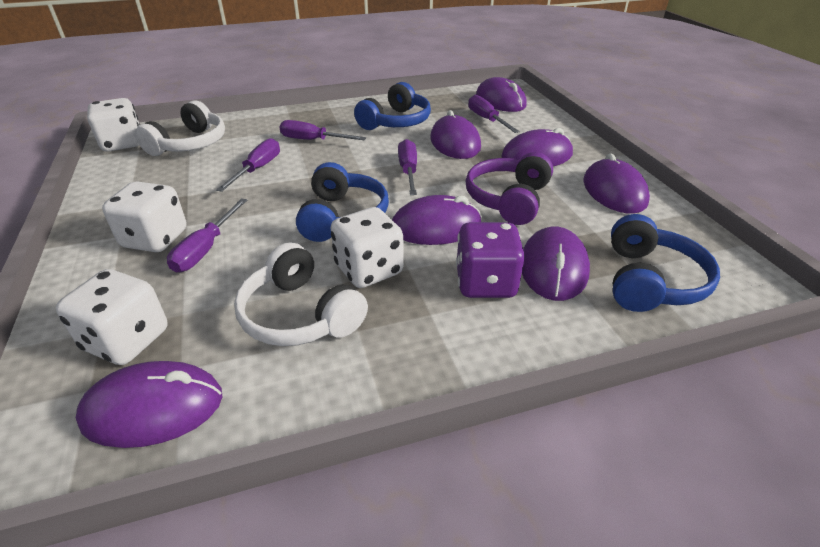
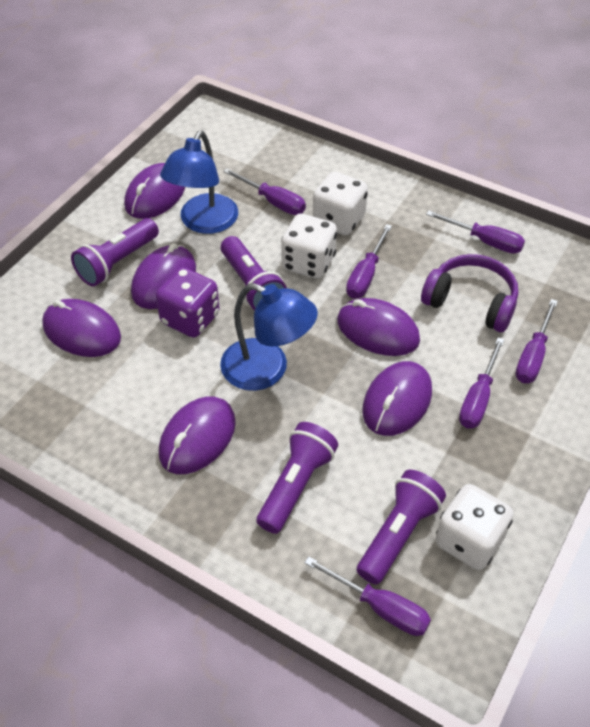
blue headphones: [296,162,389,242] [354,82,431,130] [611,214,720,312] = 3 -> none = 0
blue lamp: none = 0 -> [160,131,238,234] [220,283,318,391] = 2
purple flashlight: none = 0 -> [71,218,159,286] [221,236,287,311] [257,422,338,534] [357,470,446,585] = 4
purple mouse: [76,361,222,448] [392,195,482,245] [430,110,481,159] [476,77,527,112] [501,128,573,166] [522,226,590,301] [583,153,650,214] = 7 -> [42,299,121,357] [124,163,185,219] [131,243,196,309] [159,396,236,474] [337,298,420,356] [362,361,432,436] = 6
purple screwdriver: [167,198,247,273] [216,138,280,192] [279,120,366,140] [398,139,417,195] [468,95,520,133] = 5 -> [223,168,306,215] [304,556,431,636] [346,224,392,299] [426,210,525,254] [459,338,504,428] [515,299,558,383] = 6
white dice: [56,269,168,365] [87,98,140,151] [102,181,187,252] [331,207,404,288] = 4 -> [281,214,337,279] [313,172,368,235] [435,484,514,570] = 3
white headphones: [135,100,225,156] [234,242,368,346] = 2 -> none = 0

